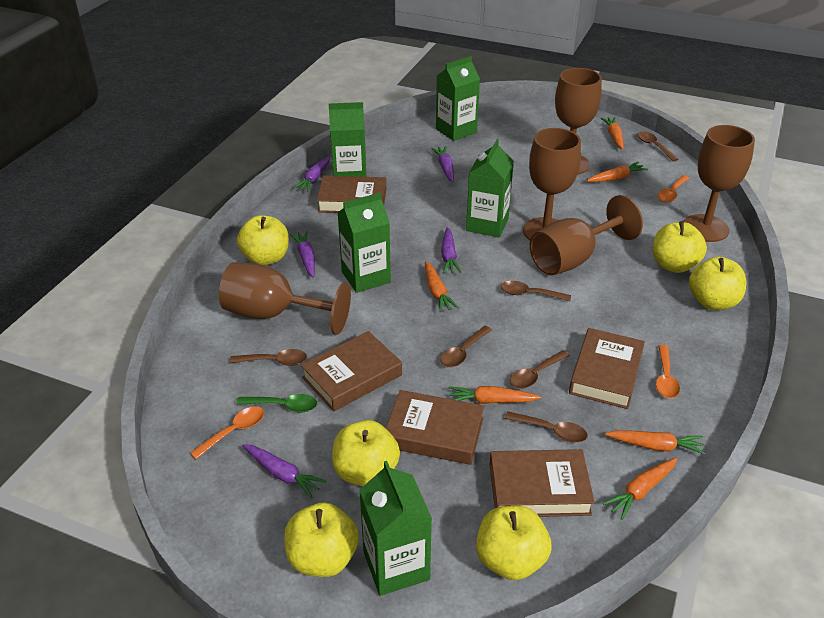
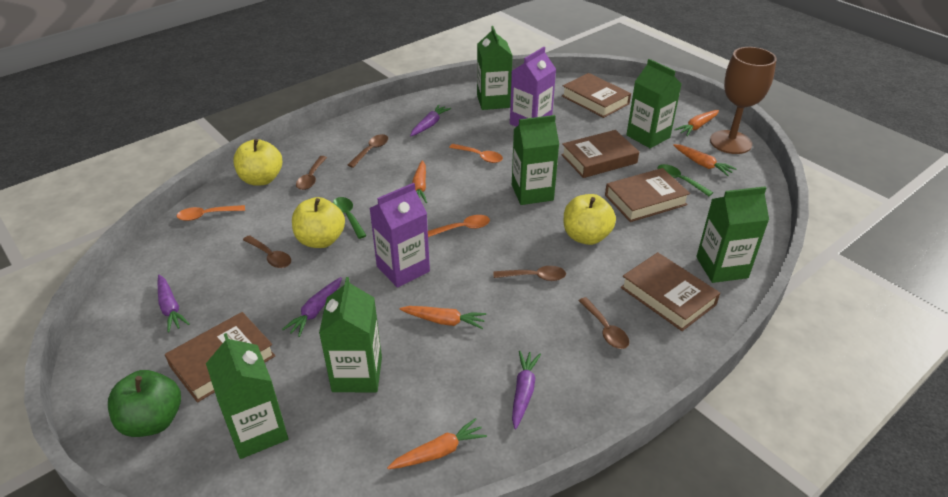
brown goblet: [219,262,351,335] [523,128,581,240] [530,195,643,275] [555,68,602,175] [683,125,755,242] = 5 -> [710,47,776,154] = 1
brown spoon: [230,349,307,366] [440,326,492,367] [500,281,571,301] [505,411,588,443] [510,350,569,389] [638,131,678,162] = 6 -> [243,235,291,268] [296,156,327,190] [348,134,388,168] [494,266,566,281] [578,297,629,349] = 5
green apple: none = 0 -> [108,370,181,437] = 1
green carton: [329,102,366,177] [337,192,391,293] [359,461,432,596] [436,56,480,141] [466,139,514,237] = 5 -> [206,333,288,459] [319,277,382,392] [477,26,513,110] [512,115,559,205] [626,59,681,148] [696,186,769,283] = 6
green spoon: [237,394,317,412] = 1 -> [333,197,367,239] [658,164,713,196] = 2
orange carrot: [425,261,459,312] [449,386,541,404] [587,162,648,182] [601,117,624,150] [603,458,677,520] [605,430,705,454] = 6 -> [387,418,487,469] [399,306,486,329] [412,160,427,203] [673,144,737,176] [675,110,719,136] = 5
purple carrot: [242,444,326,498] [290,231,315,278] [293,156,330,192] [431,146,454,182] [441,227,462,274] = 5 -> [158,275,189,333] [282,277,342,337] [410,104,451,136] [512,351,541,429] = 4
purple carton: none = 0 -> [370,183,430,288] [510,47,556,127] = 2
yellow apple: [237,215,289,266] [284,503,359,577] [332,420,400,486] [476,506,551,580] [653,221,707,273] [689,257,746,310] = 6 -> [233,139,282,186] [292,197,345,248] [564,194,616,245] = 3

